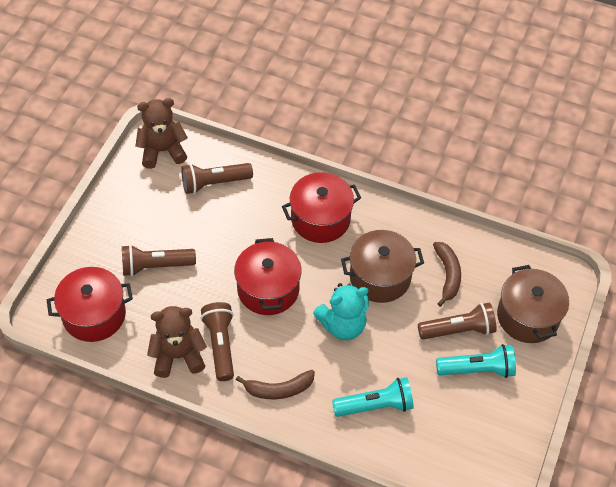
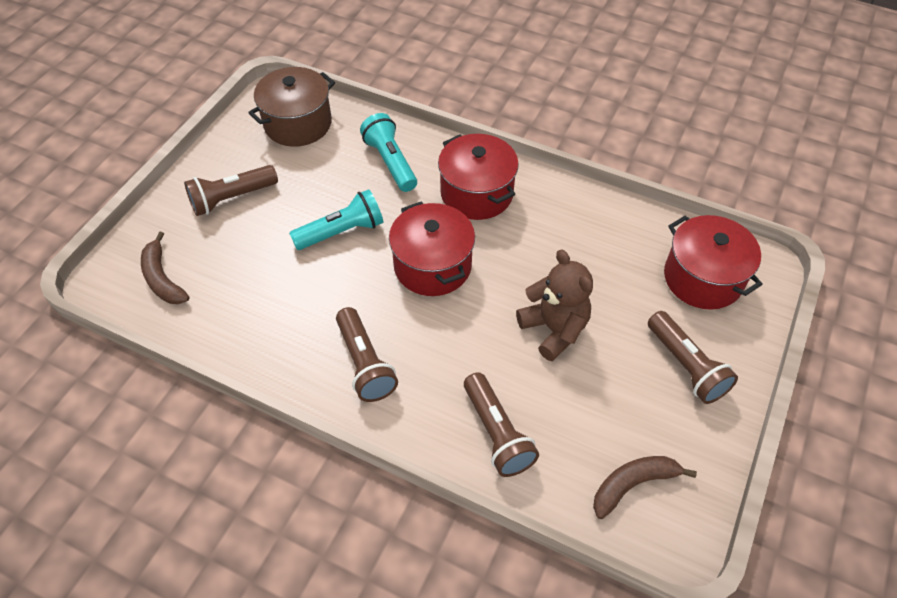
brown pot: [341,230,424,303] [497,265,569,343] = 2 -> [248,67,335,147] = 1
brown teddy bear: [135,98,188,169] [147,306,207,378] = 2 -> [516,250,593,361] = 1
turquoise teddy bear: [313,283,369,340] = 1 -> none = 0

